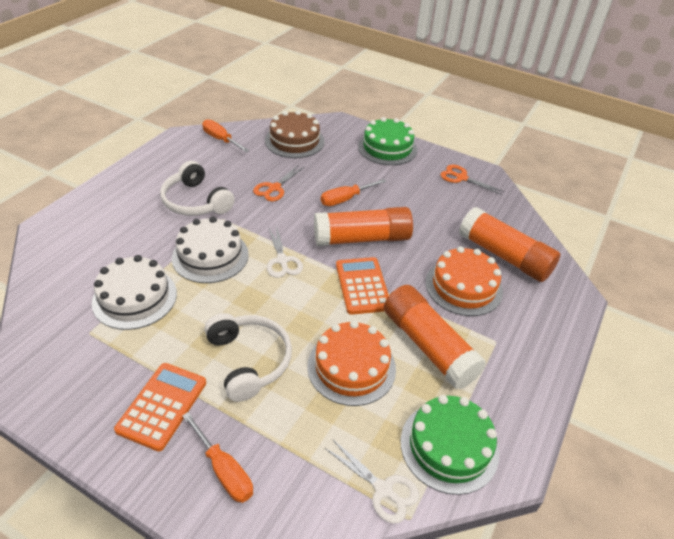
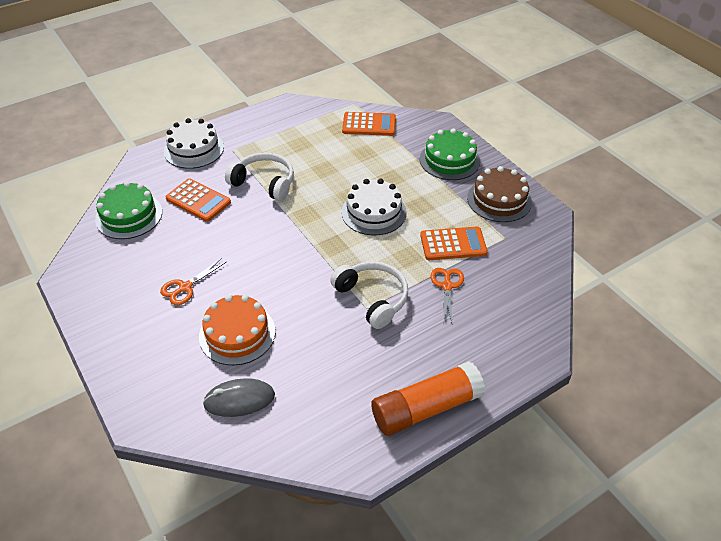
grey mouse: none = 0 -> [203,378,275,417] = 1
orange cake: [307,320,396,406] [426,246,503,316] = 2 -> [199,295,276,365] = 1
orange calculator: [114,363,206,452] [336,257,389,315] = 2 -> [165,178,231,222] [342,112,396,136] [420,226,488,260] = 3
orange glue stick: [314,207,413,246] [384,285,486,390] [459,207,560,282] = 3 -> [371,361,485,436] = 1
orange screwdriver: [182,412,253,503] [202,119,250,152] [321,179,386,206] = 3 -> none = 0
white scissors: [267,225,303,278] [325,439,419,524] = 2 -> none = 0

